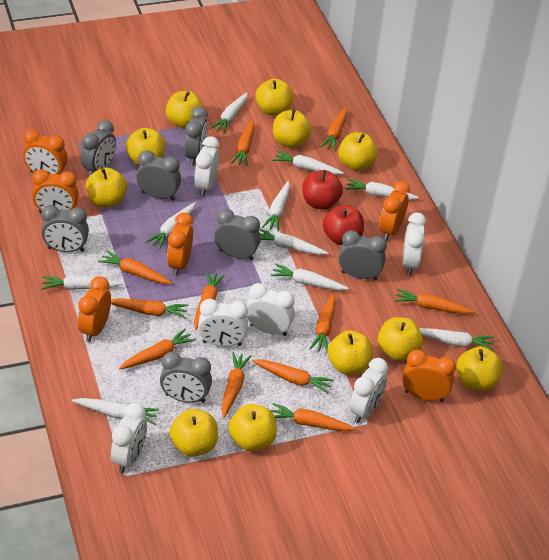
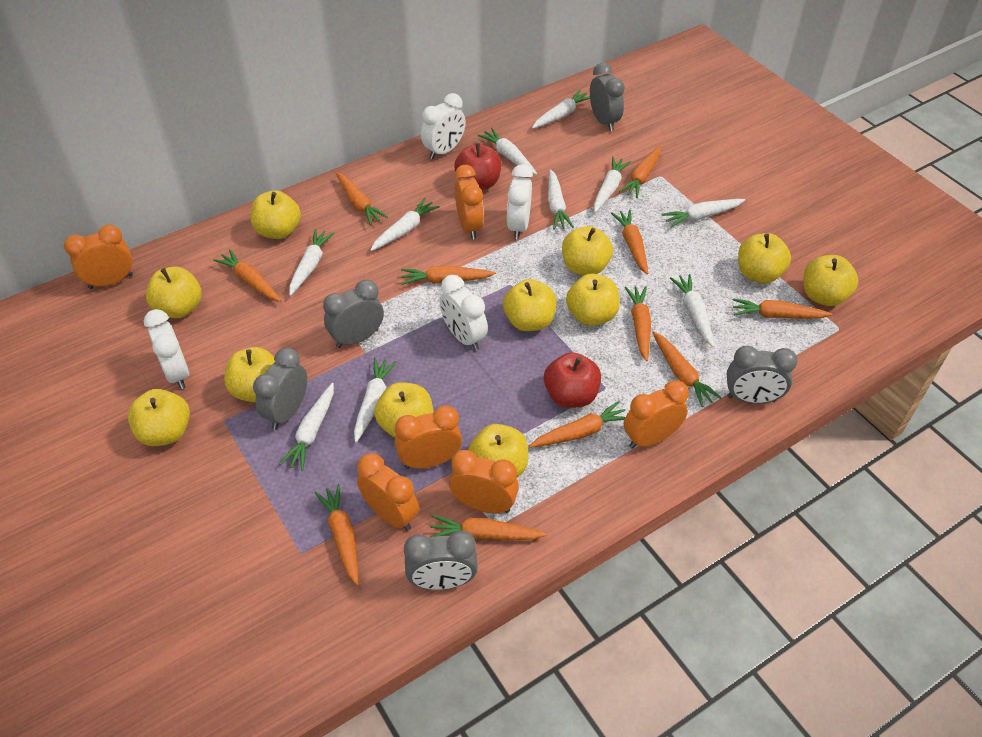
grey clock: [41,205,89,252] [81,120,116,177] [136,151,181,201] [160,352,212,403] [184,107,208,166] [214,209,261,260] [338,230,387,280] = 7 -> [253,348,307,430] [323,280,384,348] [404,531,478,590] [590,63,625,131] [727,346,798,404] = 5
white clock: [111,403,147,473] [194,136,219,197] [198,299,248,347] [247,283,295,336] [350,358,388,423] [402,213,426,275] = 6 -> [144,309,189,389] [421,93,466,159] [440,275,488,351] [507,164,533,239] = 4

